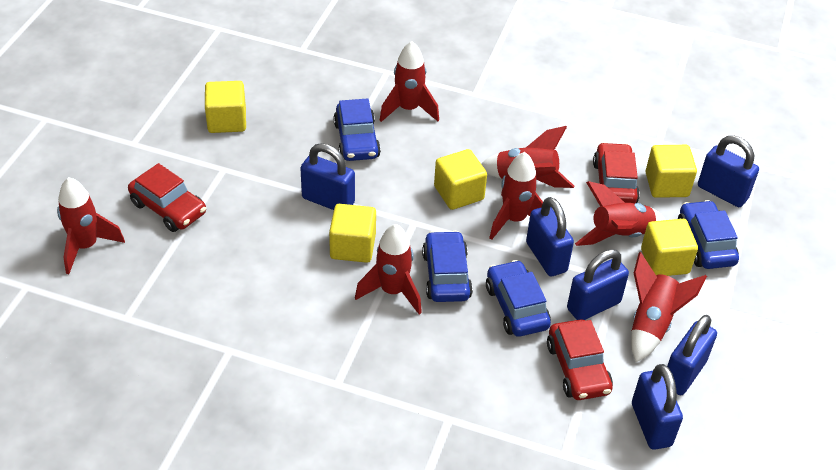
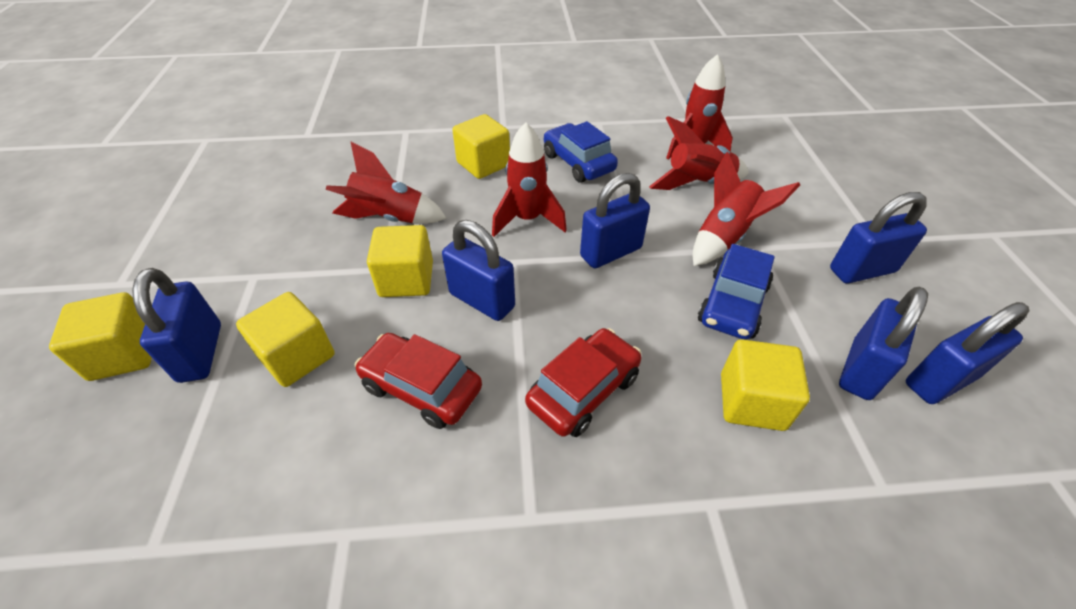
blue car: [333,98,381,161] [422,231,473,302] [486,260,551,337] [678,200,739,269] = 4 -> [544,121,618,183] [698,244,775,340] = 2
red car: [128,163,206,232] [547,319,613,400] [593,142,640,203] = 3 -> [355,333,482,429] [525,328,642,437] = 2
red rocket: [57,177,125,274] [355,224,422,314] [380,41,439,122] [481,126,574,188] [489,152,543,240] [575,181,665,246] [631,252,707,362] = 7 -> [326,142,446,224] [492,122,567,237] [649,116,749,190] [666,54,733,160] [692,152,800,266] = 5

